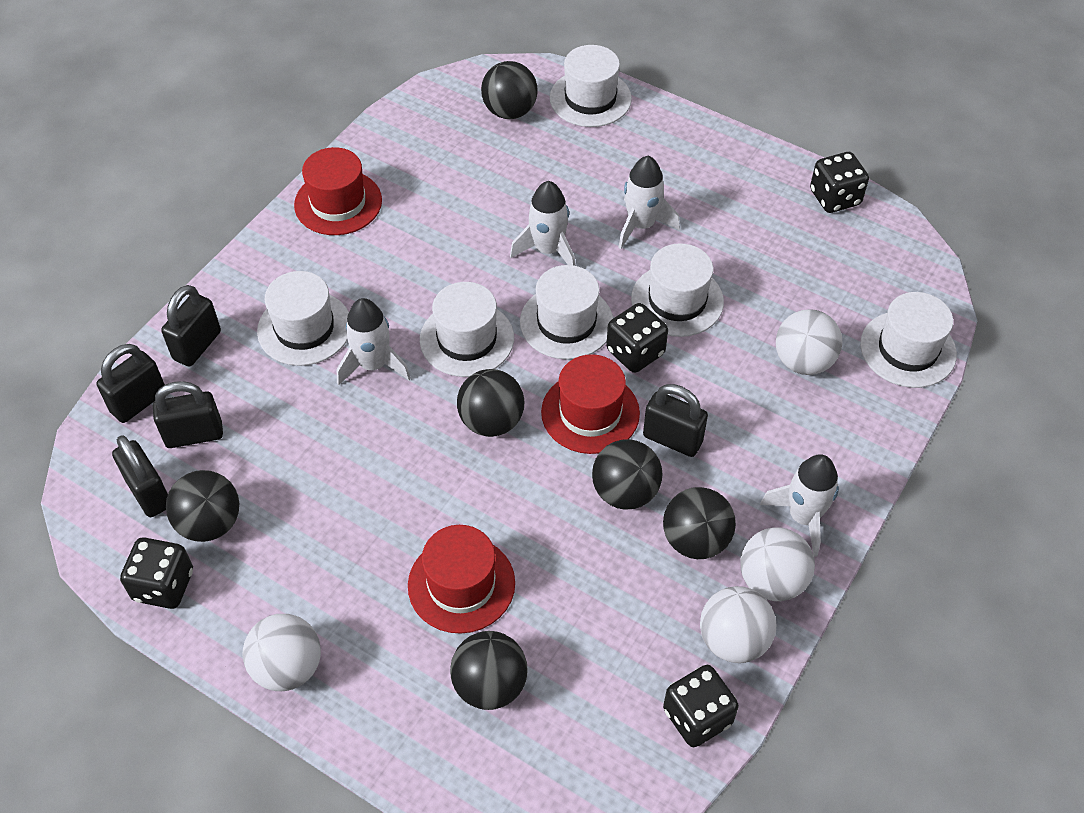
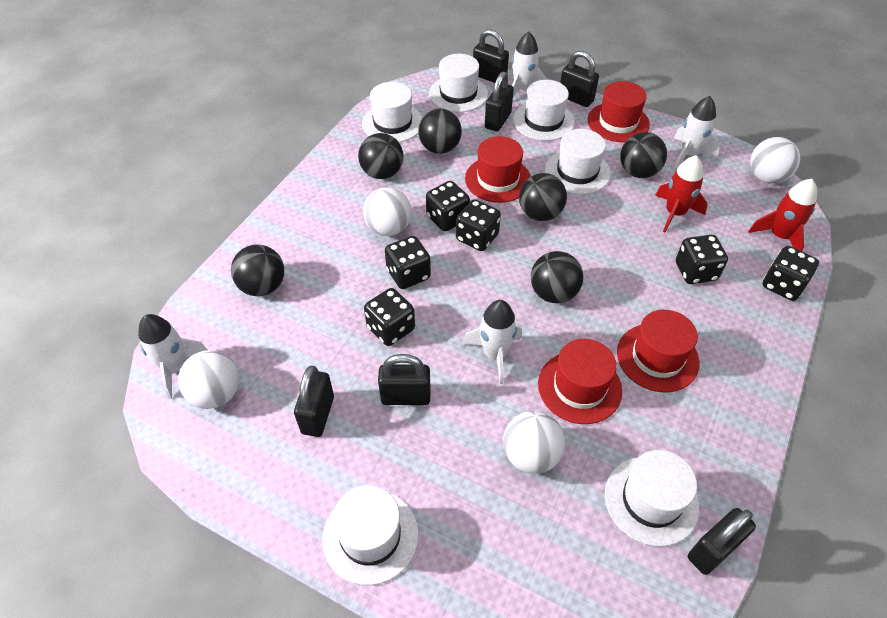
black dice: [120,537,193,609] [606,303,668,373] [663,665,739,747] [810,152,869,213] = 4 -> [364,288,415,346] [385,236,431,289] [426,181,470,232] [456,199,501,251] [676,235,728,284] [762,246,819,301] = 6
black padlock: [96,344,165,423] [112,435,168,517] [153,381,223,448] [161,285,221,367] [643,384,708,457] = 5 -> [294,366,334,437] [378,354,431,405] [473,29,509,83] [485,72,514,131] [560,51,599,107] [688,508,756,575] = 6
red hat: [294,147,382,235] [408,525,515,634] [541,354,640,454] = 3 -> [465,136,531,203] [538,339,622,424] [587,81,650,142] [617,310,699,392] = 4
red rocket: none = 0 -> [655,155,708,232] [748,179,817,251] = 2

